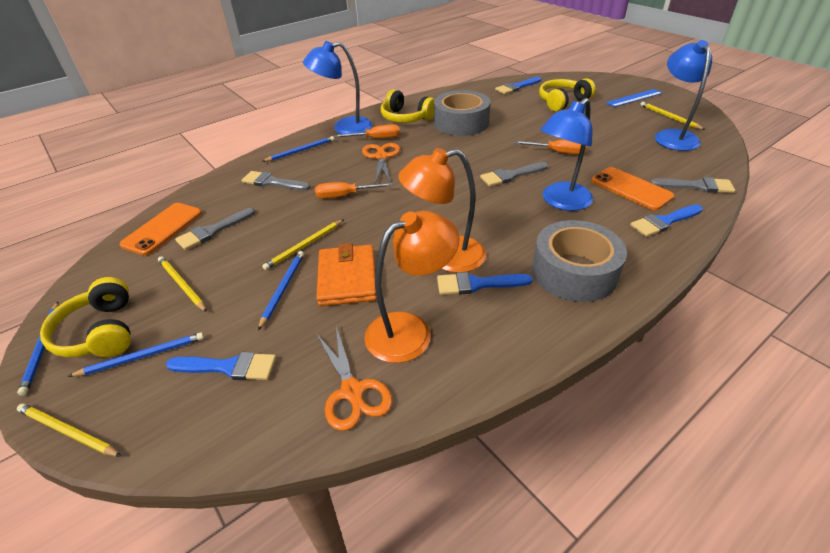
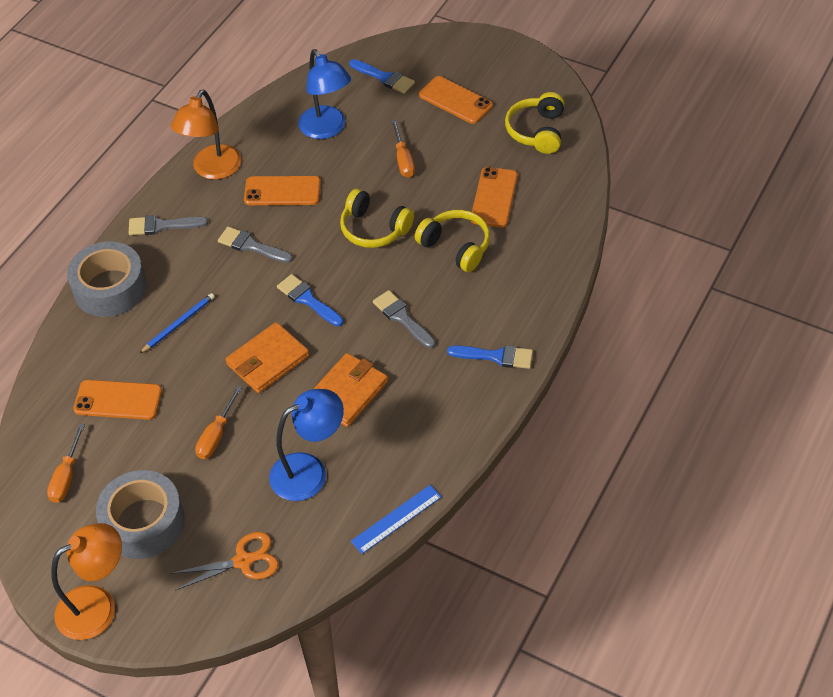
blue brush: [166,352,276,380] [437,272,533,295] [495,77,541,94] [630,204,703,237] = 4 -> [277,274,343,326] [349,59,415,94] [447,345,533,369] = 3
blue lamp: [303,41,373,134] [540,98,593,211] [655,40,712,151] = 3 -> [269,389,344,501] [298,49,351,139] = 2
blue pencil: [17,302,59,396] [68,332,204,377] [258,251,304,330] [262,136,334,162] = 4 -> [139,293,215,354] = 1
grey brush: [175,208,255,250] [242,171,310,191] [480,162,548,187] [650,177,735,193] = 4 -> [129,215,208,235] [218,227,293,263] [373,290,436,348] = 3
orange phone: [120,203,202,256] [591,167,675,210] = 2 -> [73,380,162,420] [244,176,321,205] [419,76,493,124] [471,167,518,227] = 4
orange scissors: [316,327,392,431] [362,143,400,184] = 2 -> [171,532,279,591] = 1
orange wallet: [316,243,377,306] = 1 -> [226,322,309,393] [314,353,388,427] = 2
yellow pencil: [17,403,121,457] [158,256,207,312] [262,219,344,270] [641,102,705,130] = 4 -> none = 0

